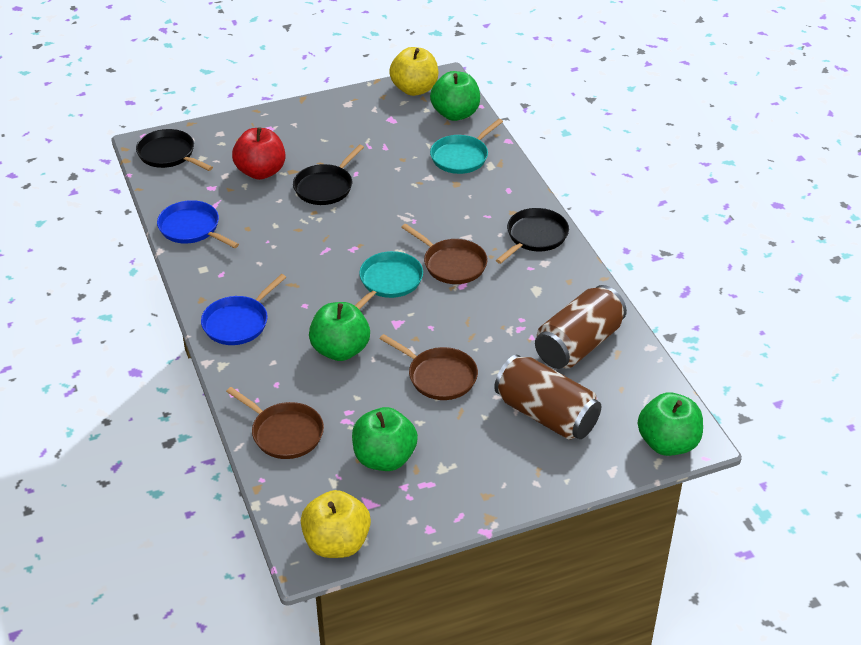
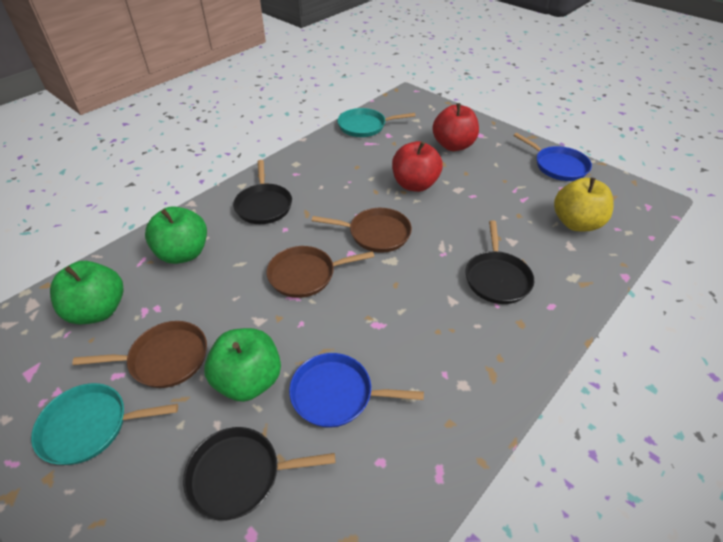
brown can: [494,355,601,440] [535,285,627,369] = 2 -> none = 0
green apple: [309,302,370,361] [352,407,418,471] [430,71,480,121] [638,392,703,456] = 4 -> [50,261,124,325] [145,206,207,264] [204,328,281,402] = 3
red apple: [232,127,285,180] = 1 -> [392,141,443,192] [432,103,479,151] = 2
yellow apple: [301,490,371,558] [389,47,438,96] = 2 -> [554,177,613,232] = 1

